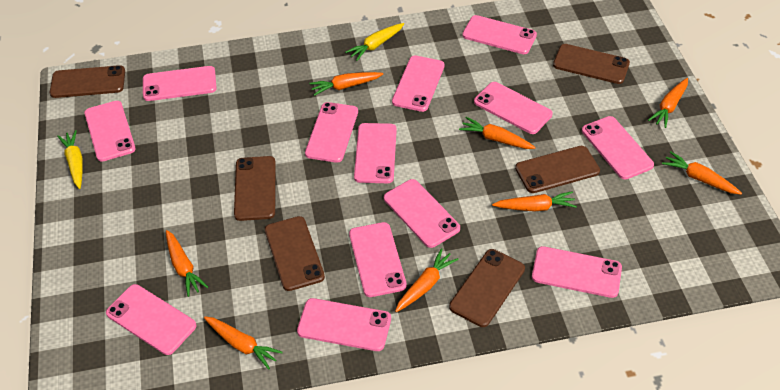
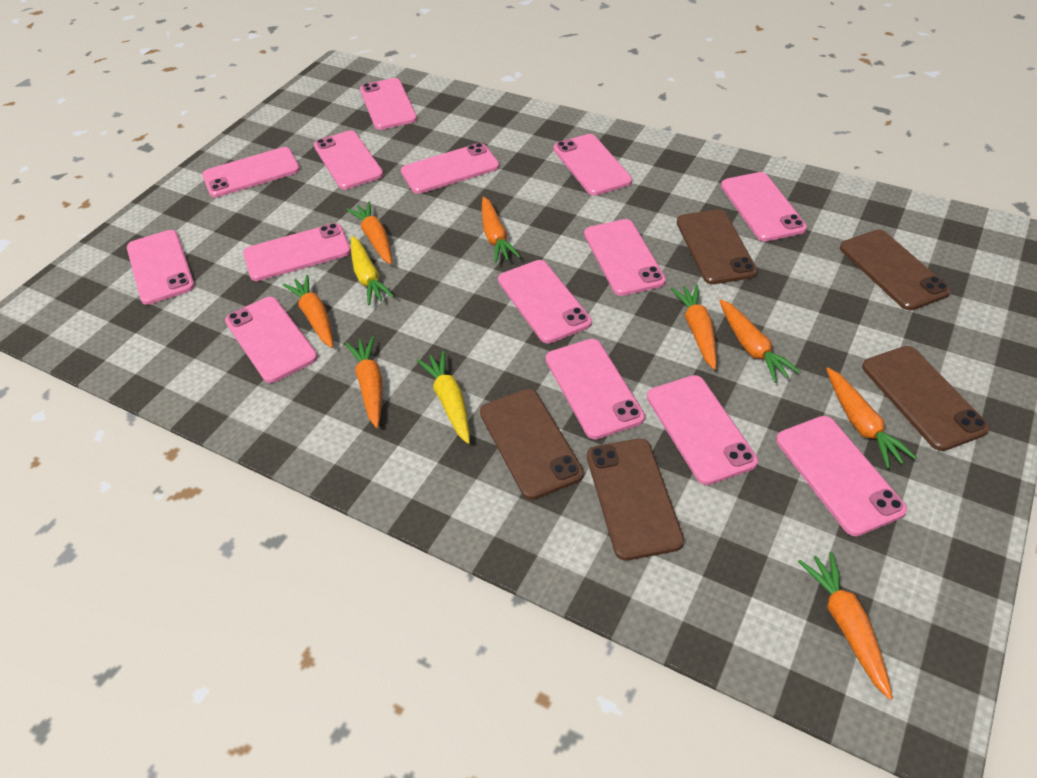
brown phone: [50,65,125,98] [234,156,276,221] [265,216,325,291] [449,249,525,327] [515,146,600,193] [553,44,630,84] = 6 -> [480,389,584,500] [587,438,684,561] [677,209,757,284] [840,229,951,310] [862,346,990,451] = 5
pink phone: [84,101,136,162] [106,284,196,355] [143,66,217,101] [297,298,391,351] [305,102,358,163] [349,222,406,297] [354,123,397,183] [384,179,460,248] [392,56,444,112] [462,15,537,54] [474,82,553,134] [532,246,622,298] [582,116,654,180] = 13 -> [127,230,195,305] [202,147,300,197] [225,297,318,383] [243,223,351,281] [314,130,383,190] [360,78,417,130] [401,143,499,194] [498,260,592,343] [546,339,645,439] [554,134,632,196] [584,219,666,296] [647,375,758,485] [721,172,807,242] [776,416,907,536] = 14

